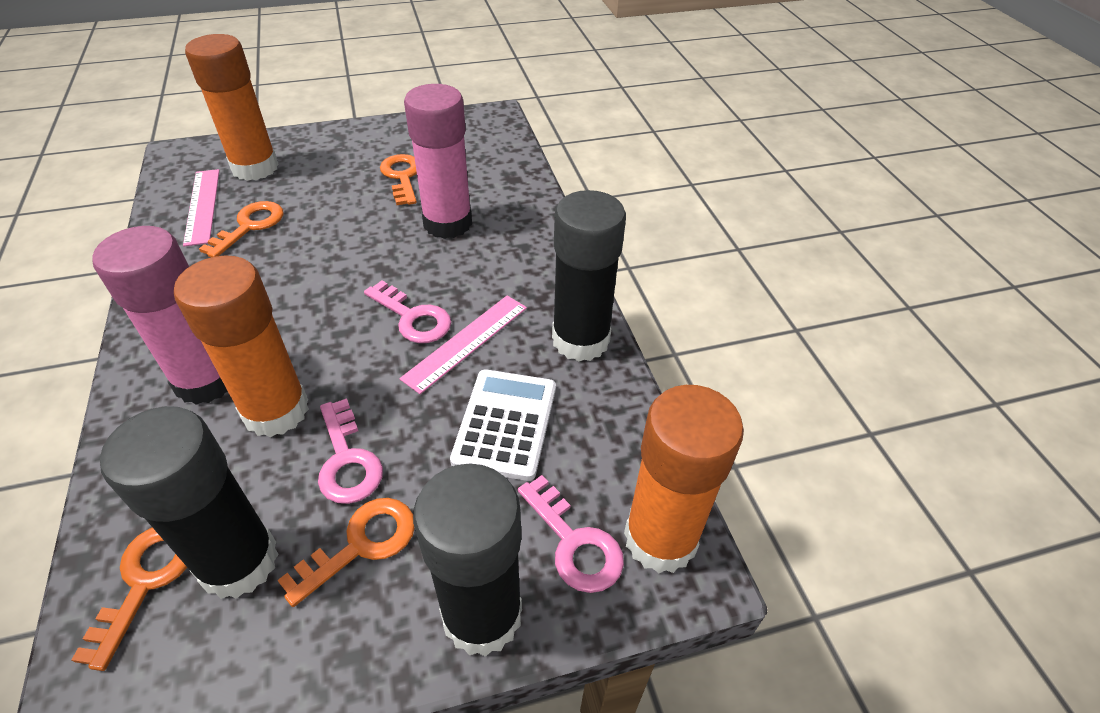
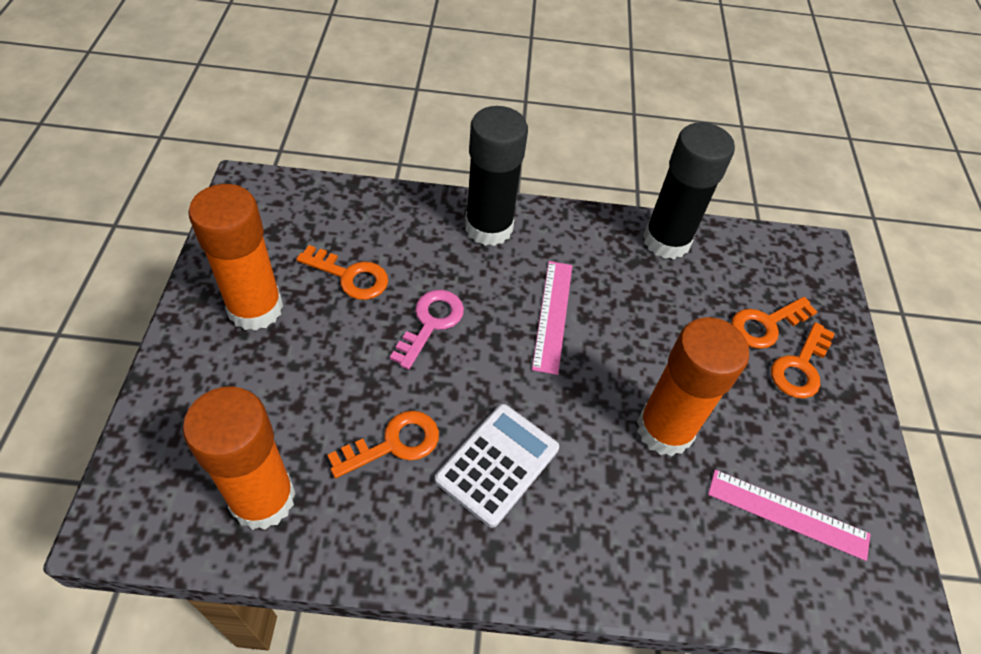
black glue stick: [100,406,279,599] [413,464,522,657] [552,190,626,361] = 3 -> [465,106,528,246] [643,122,735,259] = 2
pink glue stick: [92,226,228,405] [404,84,472,239] = 2 -> none = 0
pink key: [318,398,383,504] [364,280,451,343] [518,475,624,593] = 3 -> [390,290,464,370] = 1

